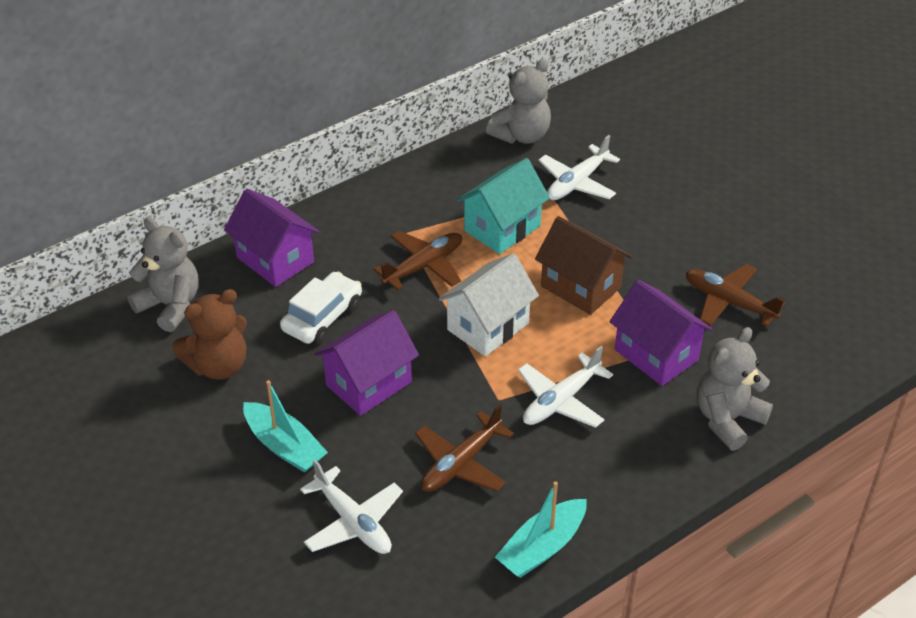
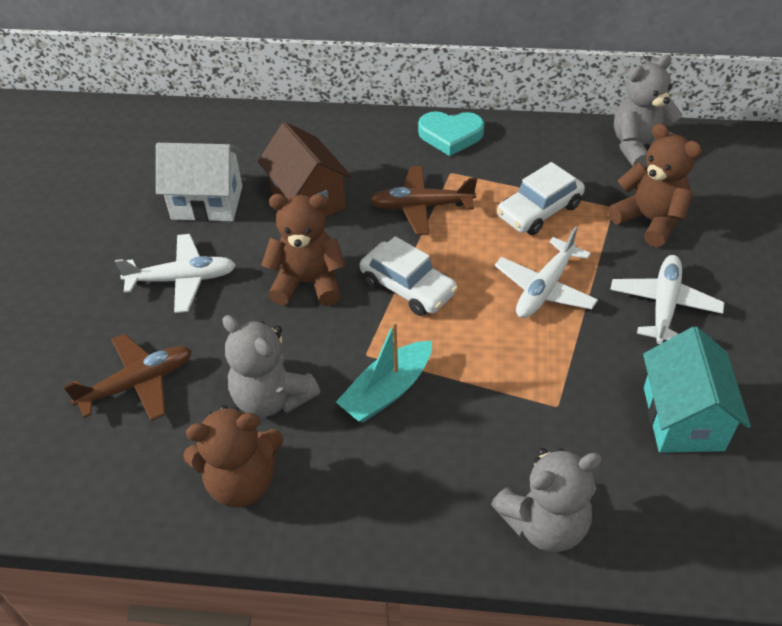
brown plane: [373,231,462,290] [415,405,514,492] [686,264,786,326] = 3 -> [64,333,192,421] [369,166,477,235] = 2
brown teddy bear: [172,289,247,380] = 1 -> [183,405,283,508] [261,194,345,306] [608,123,702,247] = 3
purple house: [224,189,319,287] [315,310,419,416] [610,280,713,386] = 3 -> none = 0
turquoise boat: [243,380,328,473] [495,481,587,578] = 2 -> [336,321,432,422] = 1
turquoise heart: none = 0 -> [418,111,484,156] = 1
white car: [280,272,362,344] = 1 -> [360,236,458,316] [497,162,585,235] = 2

